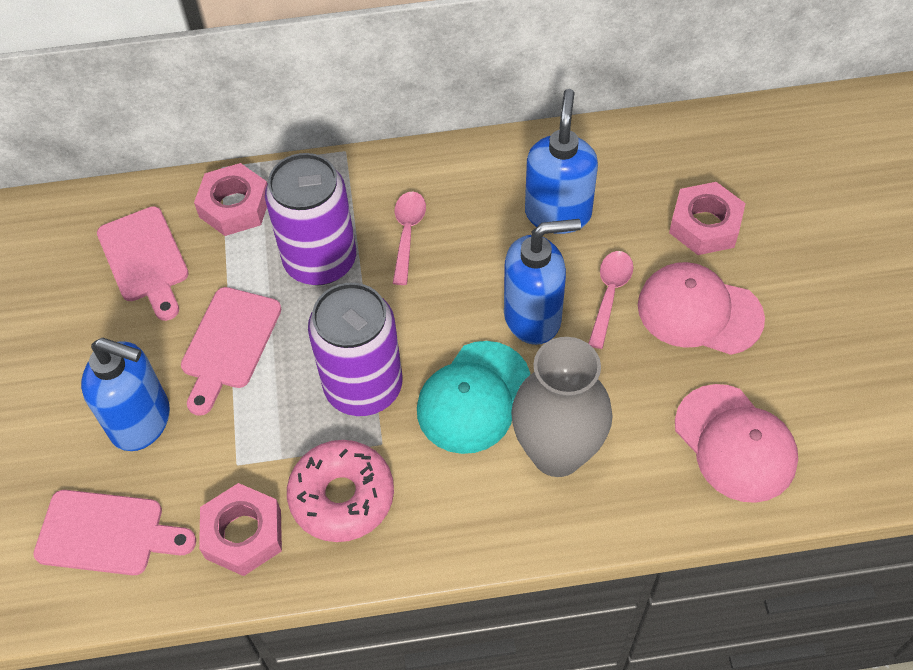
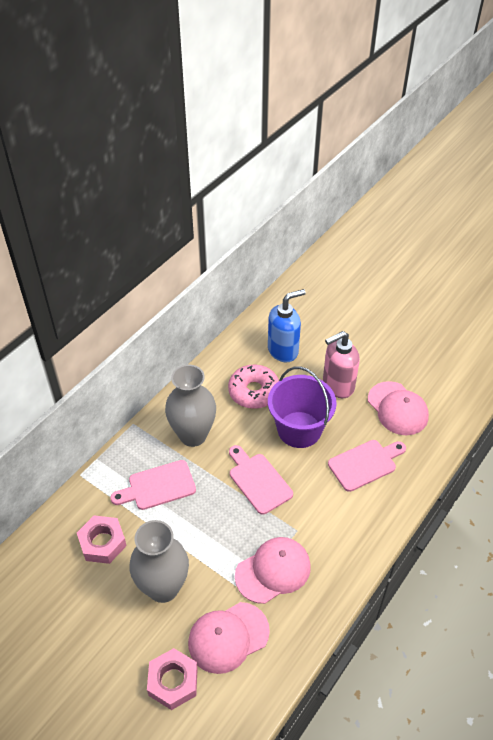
blue soap dispenser: [81,338,170,451] [504,219,581,345] [525,89,598,234] = 3 -> [268,289,306,362] = 1
grey vase: [511,337,613,477] = 1 -> [130,520,189,603] [165,365,216,447] = 2
pink cap: [638,262,765,355] [675,384,798,503] = 2 -> [188,602,270,674] [235,537,311,604] [368,381,429,435] = 3
pink nut: [194,163,267,236] [199,483,282,576] [669,182,746,255] = 3 -> [77,516,127,564] [147,648,198,710] = 2
pink soap dispenser: none = 0 -> [323,331,360,398] = 1
pink spoon: [393,191,426,285] [588,251,633,349] = 2 -> none = 0
purple bucket: none = 0 -> [268,366,337,448] = 1
purple can: [265,153,356,285] [308,283,402,416] = 2 -> none = 0
turquoise cap: [417,341,530,454] = 1 -> none = 0

